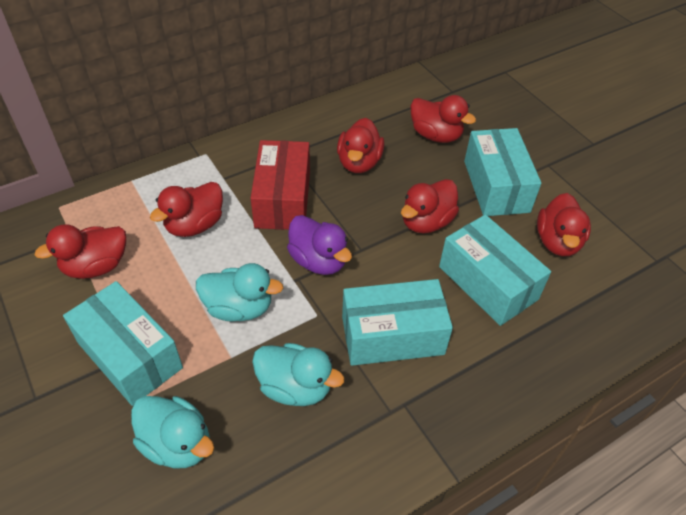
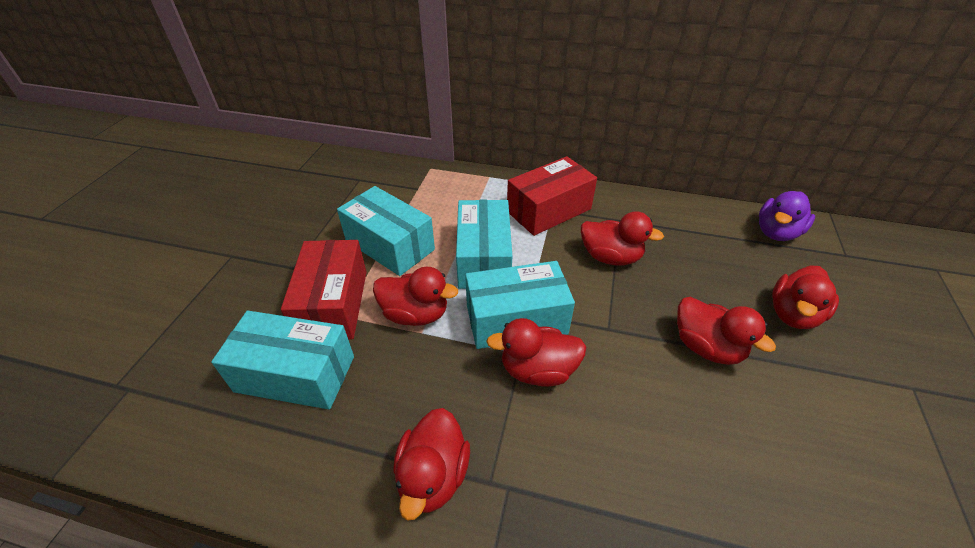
red box: [250,140,310,230] = 1 -> [281,240,367,340] [507,156,597,236] = 2
turquoise duck: [131,396,214,468] [196,263,283,321] [252,343,344,406] = 3 -> none = 0

